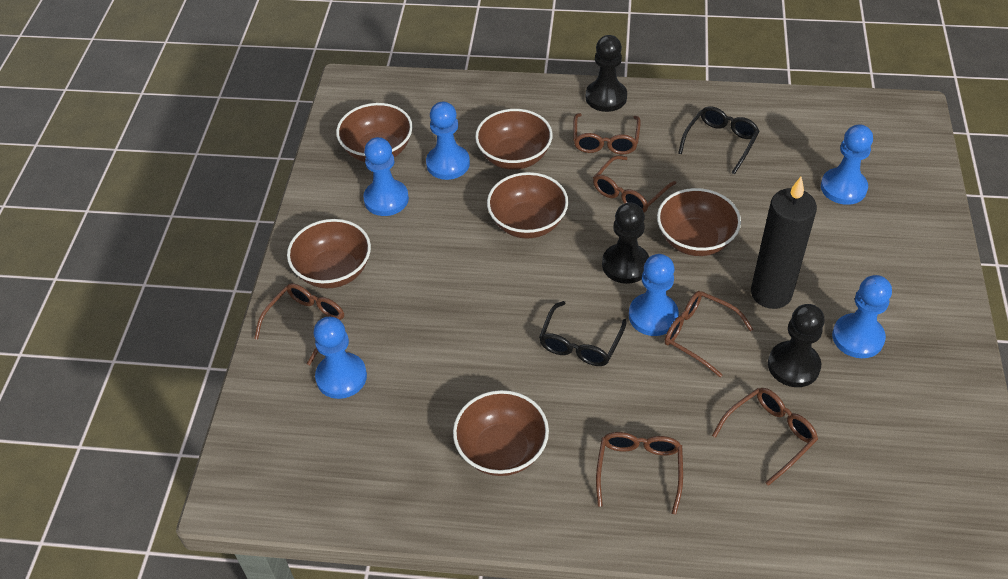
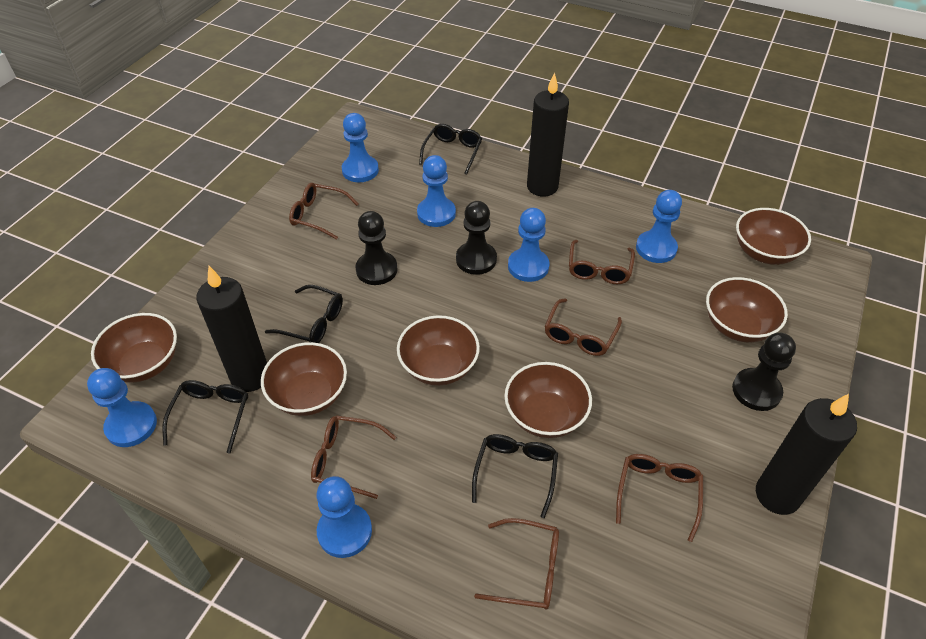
black candle: [751,177,817,309] = 1 -> [196,266,267,392] [527,72,569,197] [756,394,857,515] = 3
black glasses: [539,301,627,366] [678,106,760,174] = 2 -> [162,380,248,454] [265,285,343,343] [419,124,482,175] [472,434,558,518] = 4

